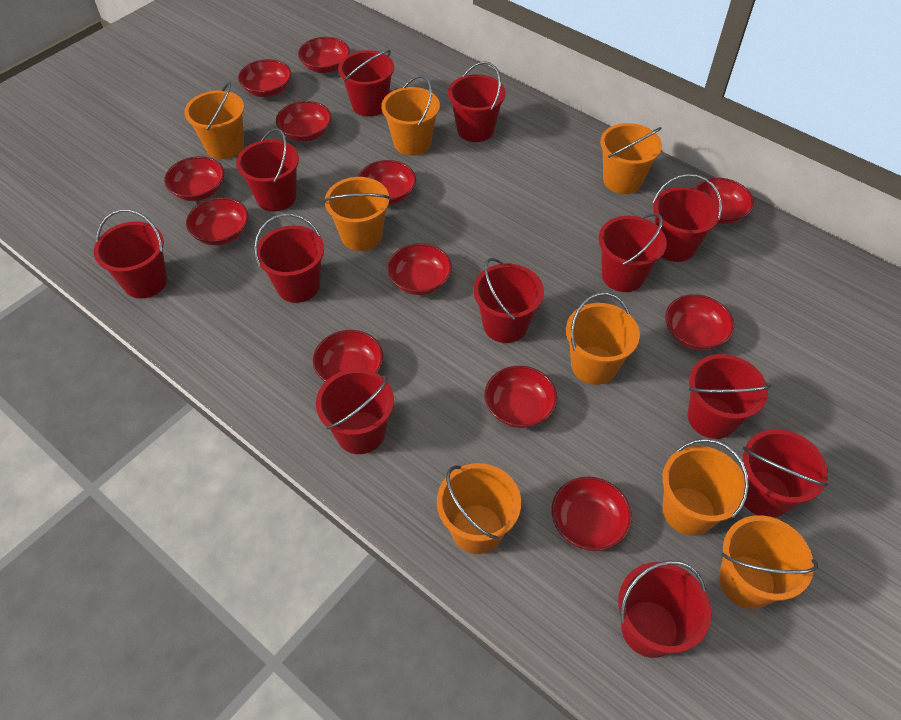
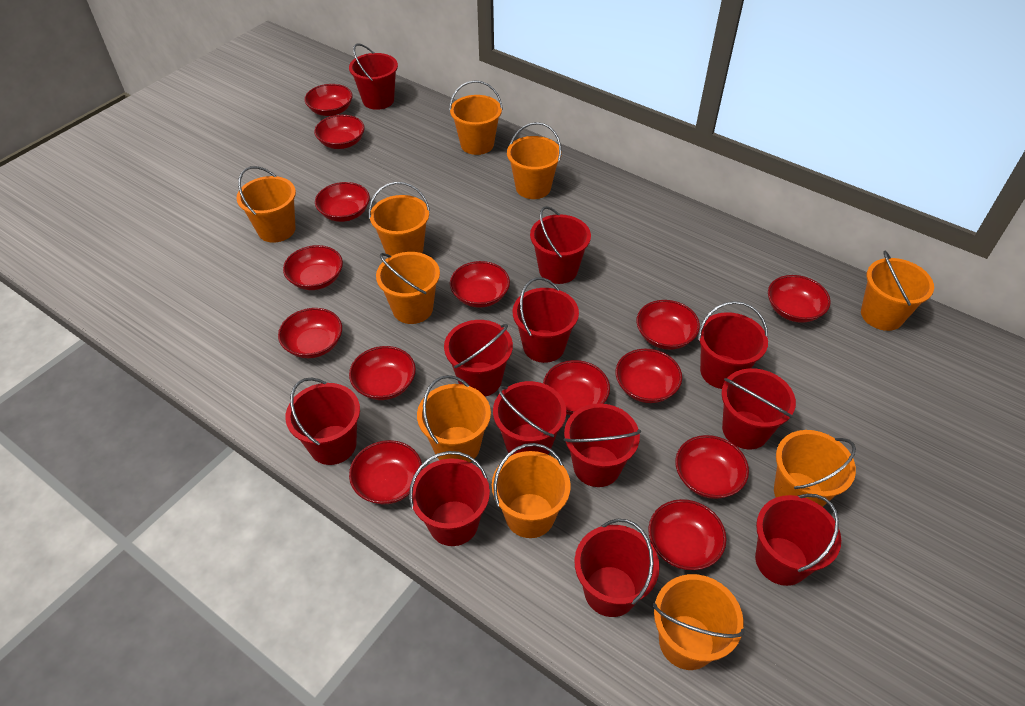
orange bucket: [184,82,244,159] [324,177,391,251] [381,75,440,156] [437,463,521,554] [566,292,640,385] [600,123,662,194] [662,439,749,536] [719,515,818,609] = 8 -> [236,166,296,243] [369,182,430,258] [376,252,440,324] [417,375,491,462] [449,80,503,155] [492,443,571,538] [507,122,562,199] [653,574,745,670] [774,430,856,507] [861,251,934,331] = 10
red bowl: [164,156,224,201] [186,197,248,245] [238,59,291,97] [276,101,332,142] [298,37,350,73] [313,330,383,382] [358,160,416,205] [387,243,452,295] [484,366,557,428] [552,477,632,551] [665,294,734,350] [694,178,754,224] = 12 -> [278,308,342,358] [283,245,343,290] [304,84,353,116] [314,115,365,149] [315,182,370,222] [349,346,416,400] [349,440,422,504] [450,261,510,308] [543,360,610,415] [616,349,682,403] [636,300,700,350] [648,499,727,570] [675,435,749,499] [768,275,831,323] = 14

